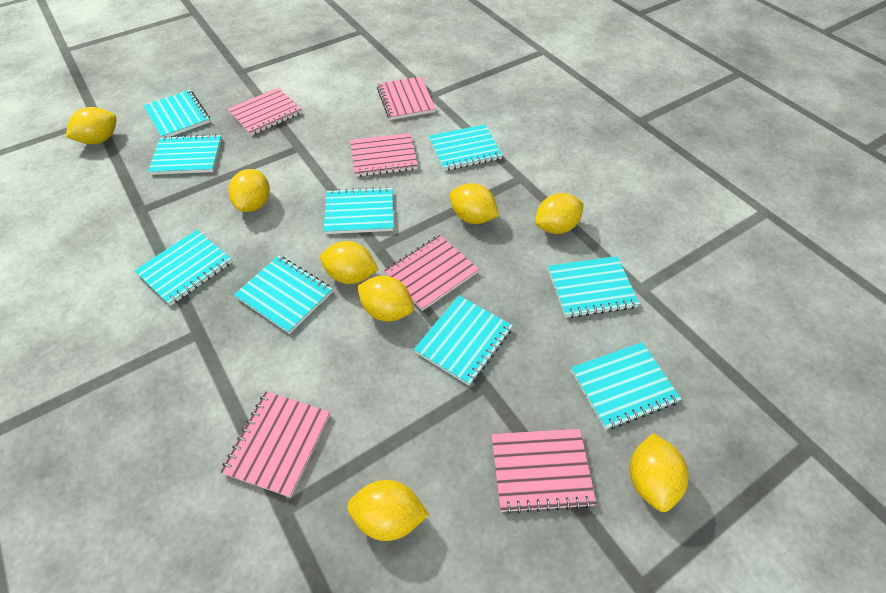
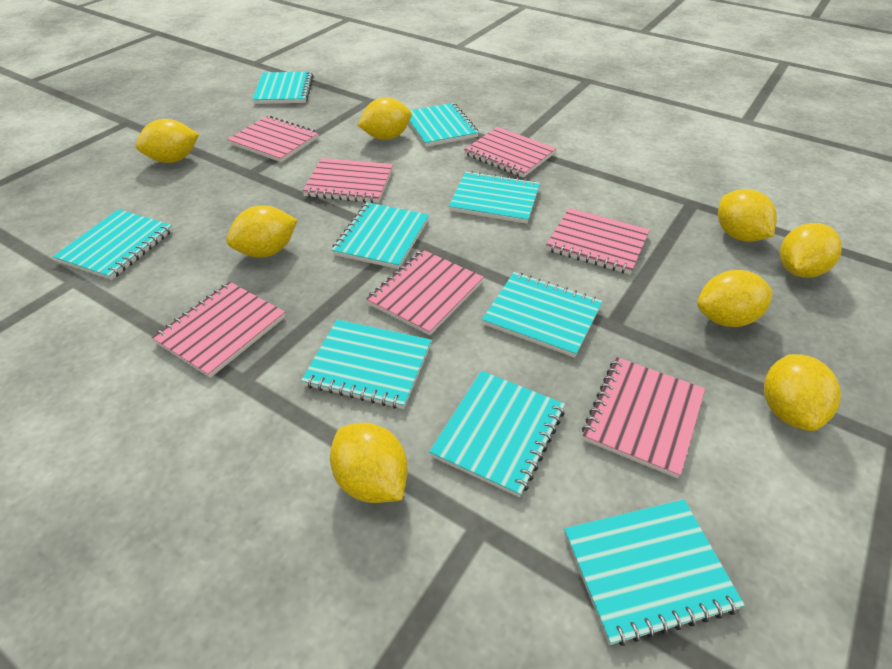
pink notebook: [220,391,330,498] [228,88,302,136] [350,133,418,177] [377,77,436,120] [384,235,479,311] [491,429,596,514] = 6 -> [152,282,285,378] [227,115,319,162] [302,158,393,203] [366,250,484,336] [464,127,556,178] [546,208,650,275] [582,357,705,478] = 7

